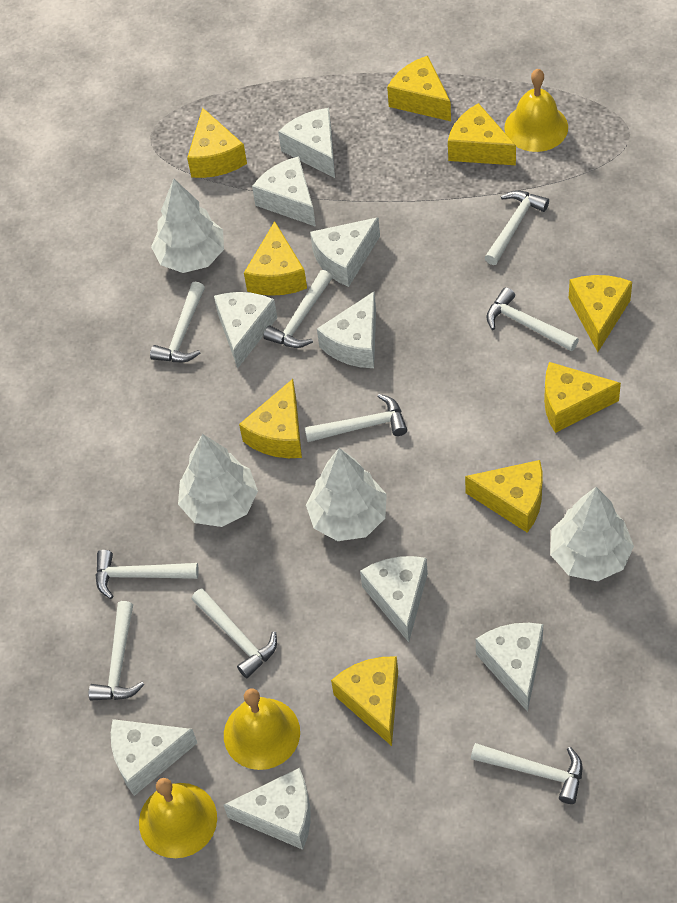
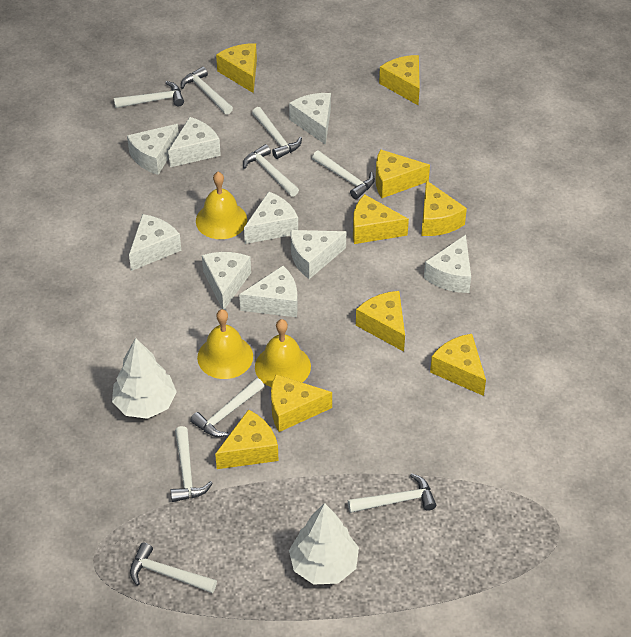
white tree: [151,178,224,273] [178,434,258,527] [306,448,387,541] [550,487,634,582] = 4 -> [112,338,177,419] [289,503,359,585] = 2

